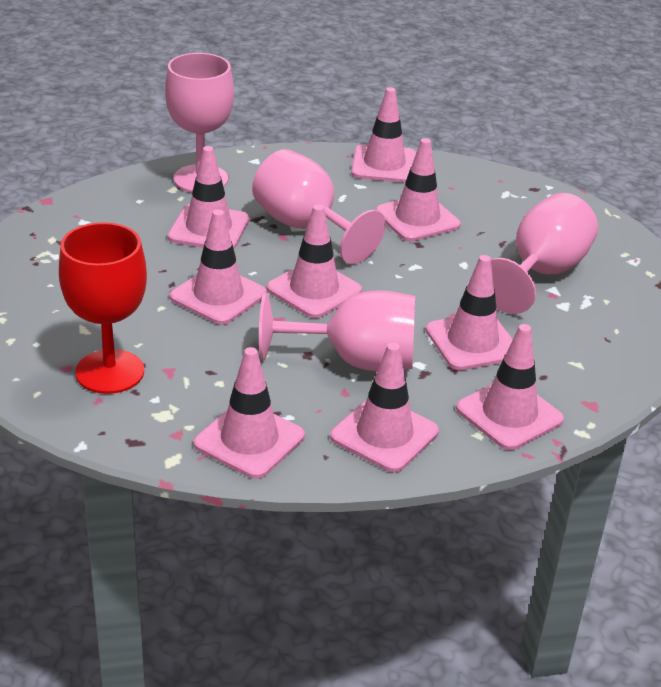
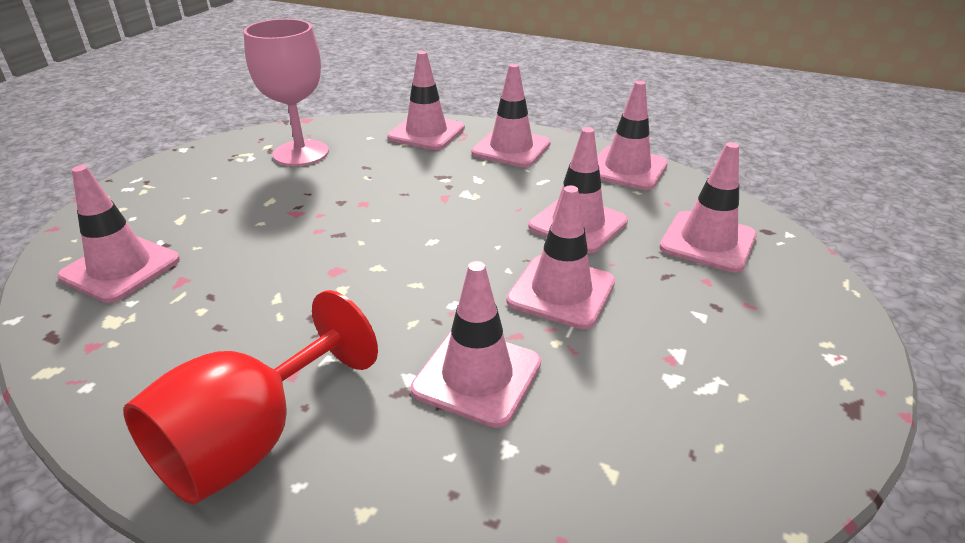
pink goblet: [165,53,234,193] [252,149,386,264] [259,290,415,371] [491,193,598,314] = 4 -> [244,19,329,166] = 1
pink traffic cone: [168,146,249,249] [170,209,267,325] [194,347,305,479] [267,204,362,318] [330,342,439,472] [351,87,416,183] [375,138,461,242] [426,255,513,370] [456,324,564,450] = 9 -> [58,165,180,303] [387,51,465,150] [411,261,541,428] [471,64,551,167] [506,186,615,329] [528,127,628,253] [597,81,668,190] [659,142,757,273] = 8

